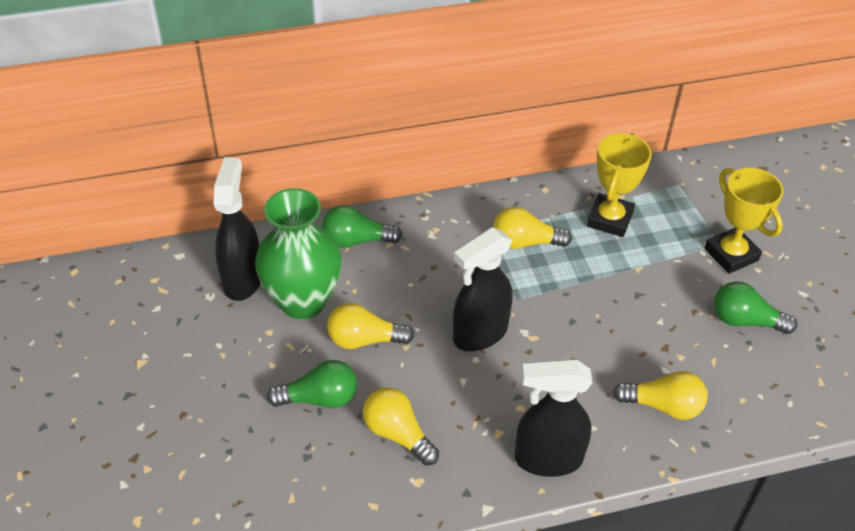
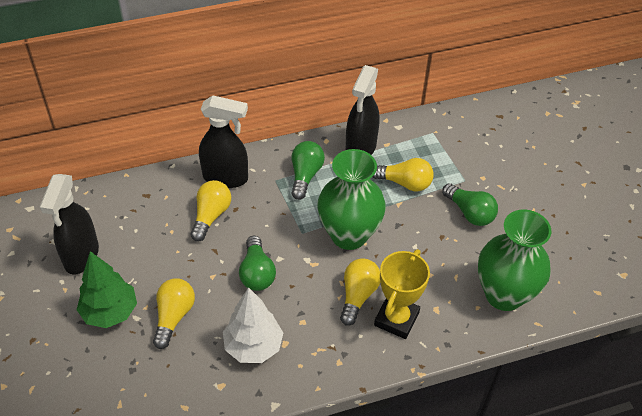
green tree: none = 0 -> [77,251,137,328] = 1
green vase: [255,188,342,319] = 1 -> [317,149,386,250] [478,209,551,311] = 2
white tree: none = 0 -> [223,288,283,363] = 1
yellow trophy: [587,133,652,237] [704,168,784,274] = 2 -> [374,249,430,339] = 1

